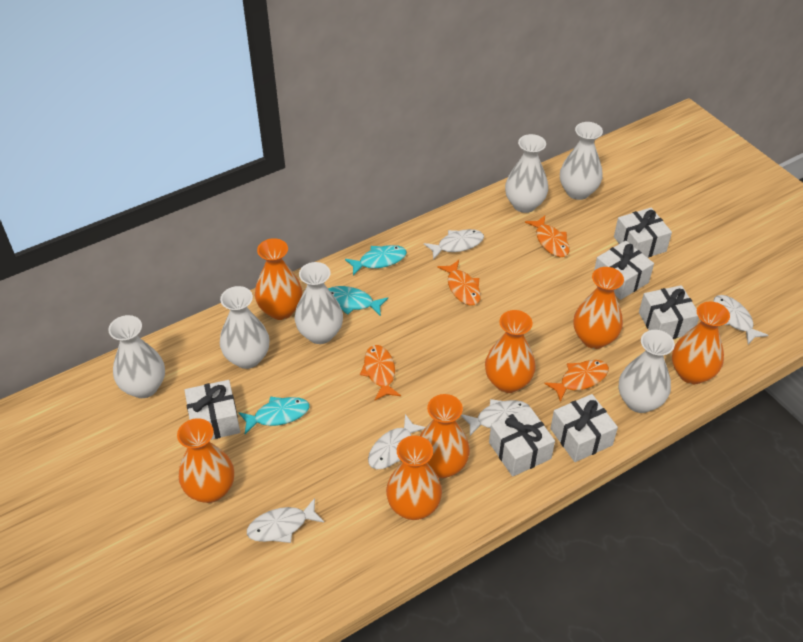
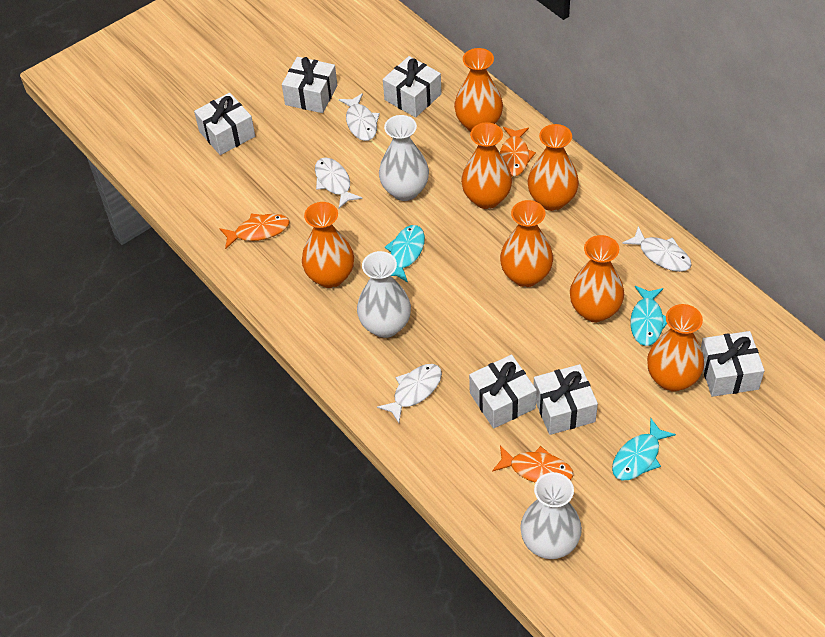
orange fish: [360,345,401,400] [437,260,481,306] [525,216,570,257] [544,360,609,402] = 4 -> [219,213,289,249] [492,445,573,483] [500,127,536,177] = 3
white fish: [247,498,324,543] [368,414,426,469] [424,229,484,260] [461,399,530,436] [713,295,768,344] = 5 -> [315,157,363,208] [339,93,380,141] [377,364,442,423] [622,226,692,272] = 4
white vase: [108,315,165,398] [220,286,270,369] [295,262,343,344] [505,134,548,213] [560,122,603,200] [619,330,675,413] = 6 -> [357,251,411,338] [379,115,429,201] [520,472,582,559] = 3

